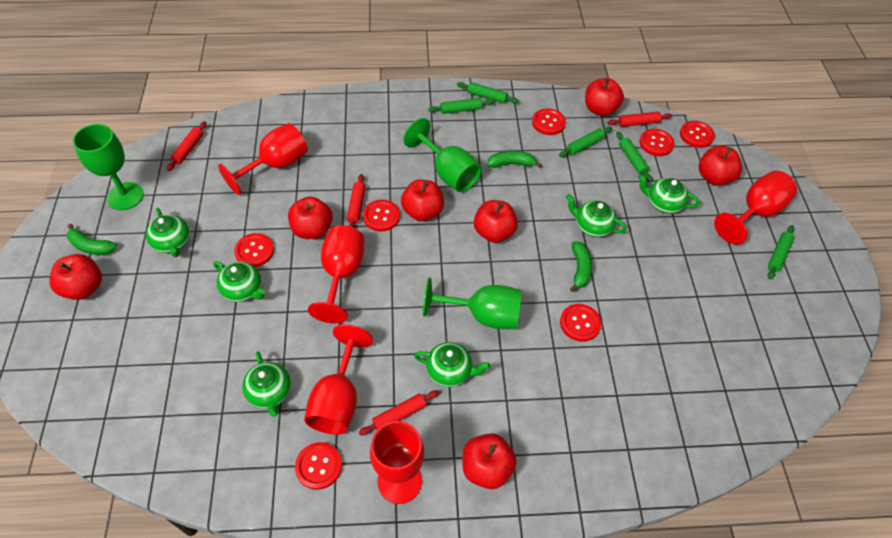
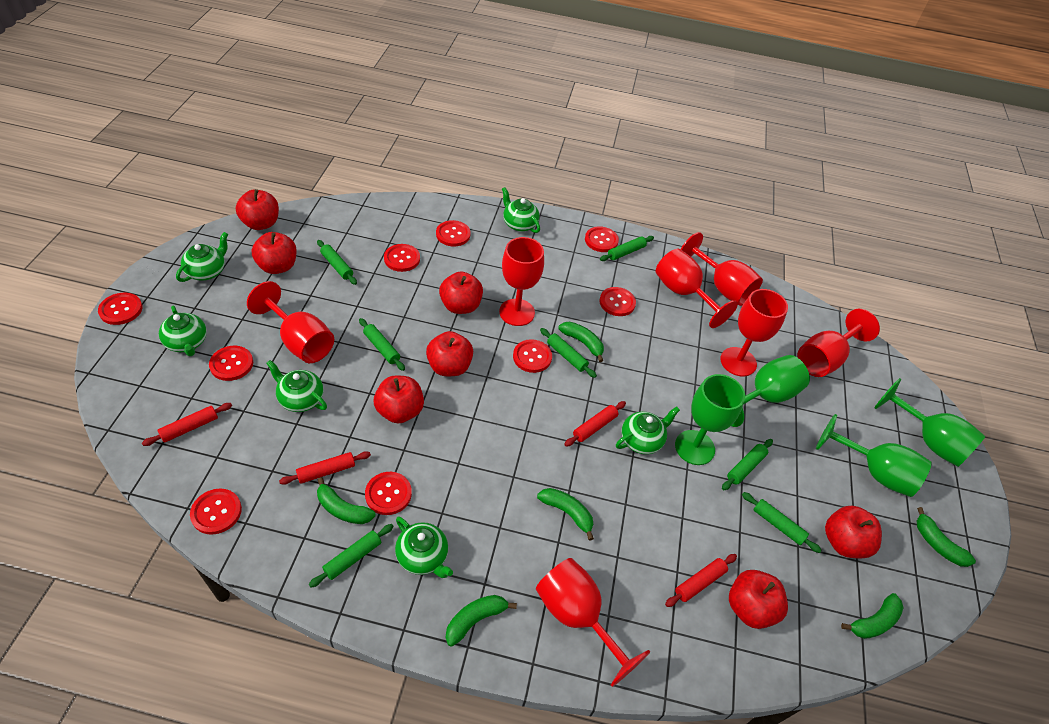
green banana: [67,224,117,255] [487,151,542,168] [570,241,592,292] = 3 -> [317,477,376,524] [446,595,517,647] [537,488,594,541] [558,322,604,362] [841,593,903,639] [917,507,976,567] = 6
green goblet: [73,124,144,210] [403,118,482,192] [423,277,522,329] = 3 -> [675,374,745,465] [731,355,810,427] [816,414,932,497] [875,378,986,467] = 4
green rolling pin: [428,98,494,114] [457,82,519,104] [559,127,612,157] [616,132,653,182] [768,225,794,279] = 5 -> [309,524,394,588] [317,240,357,285] [359,318,405,371] [540,328,597,378] [600,236,654,261] [722,439,773,490] [742,492,822,553] = 7
red button: [234,233,274,267] [295,442,342,490] [363,200,400,231] [532,109,566,135] [560,304,601,342] [640,129,675,156] [680,121,715,148] = 7 -> [98,293,143,325] [190,489,242,535] [209,346,253,381] [365,472,412,515] [384,244,420,272] [436,220,471,247] [513,339,552,373] [585,226,619,252] [600,287,636,316] = 9
red goblet: [218,123,308,195] [304,324,373,435] [308,225,365,323] [370,421,424,504] [714,171,797,245] = 5 -> [247,281,334,363] [499,237,544,326] [536,558,650,687] [656,249,738,328] [681,232,763,306] [720,289,788,376] [797,309,880,377] = 7

